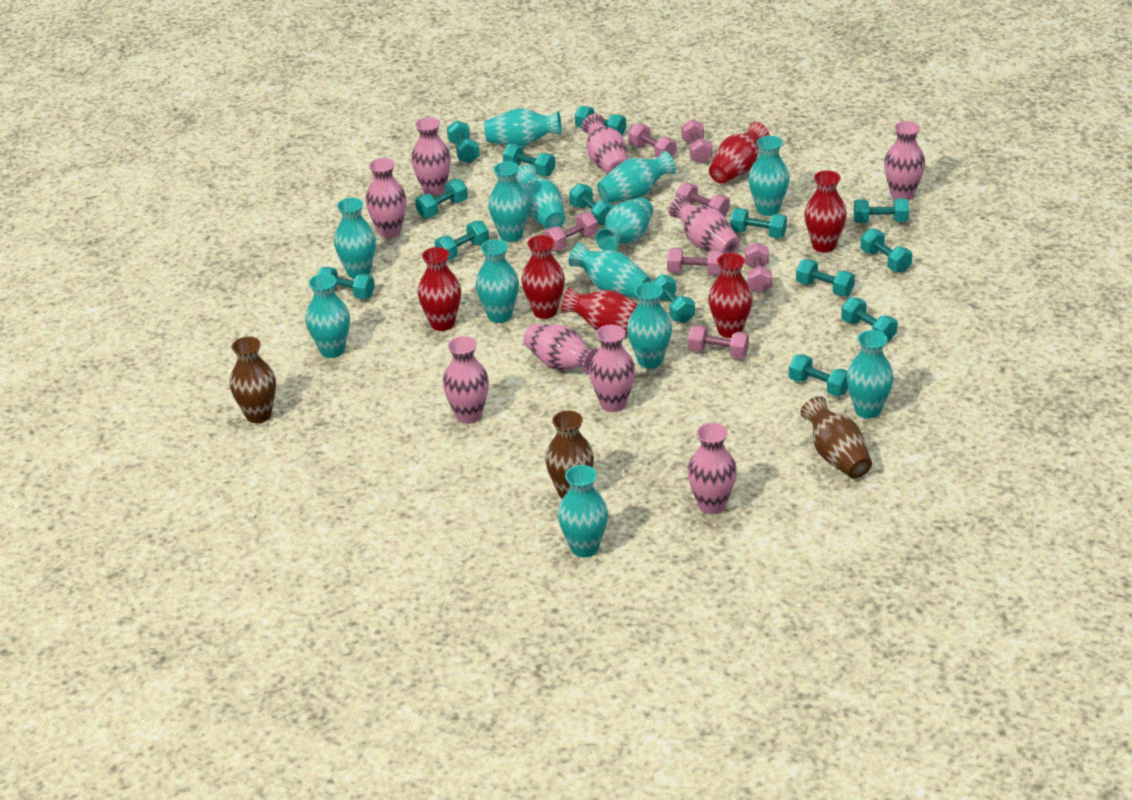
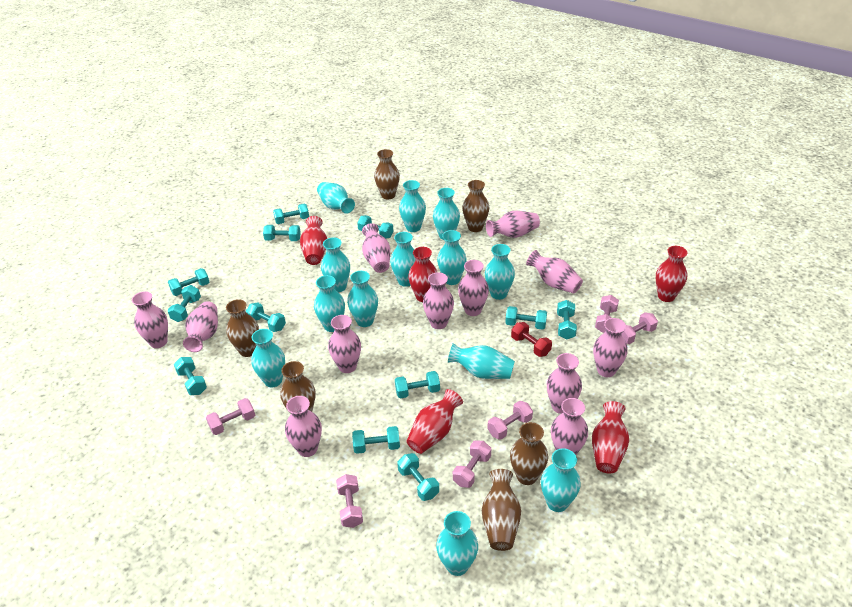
brown vase: [230,336,276,423] [545,410,594,499] [801,396,872,479] = 3 -> [226,299,259,357] [280,361,316,414] [374,149,400,200] [462,180,489,232] [482,469,521,551] [510,422,548,485] = 6
pink dumbbell: [544,212,598,251] [628,123,677,158] [667,248,723,275] [676,183,730,217] [681,119,713,163] [688,325,749,359] [745,242,772,293] = 7 -> [206,398,255,435] [336,474,363,528] [453,440,491,488] [487,401,533,440] [595,295,619,333] [622,312,658,344] = 6
pink vase: [366,158,406,238] [411,117,451,196] [443,336,489,424] [523,324,599,375] [582,114,628,173] [589,325,635,412] [668,195,740,254] [687,423,737,514] [884,121,925,200] = 9 -> [132,291,168,348] [183,301,218,352] [285,396,322,457] [328,315,361,373] [362,223,390,273] [423,272,454,329] [458,260,489,316] [486,211,540,238] [526,250,583,294] [547,353,582,414] [551,398,588,455] [593,318,628,377] = 12
red dumbbell: none = 0 -> [511,322,552,357] = 1
red vase: [418,247,461,331] [521,235,565,319] [561,287,638,334] [708,253,753,338] [709,122,770,184] [804,170,847,252] = 6 -> [300,216,327,265] [407,389,463,454] [408,247,437,302] [592,401,629,473] [656,246,688,302] = 5
turquoise dumbbell: [318,267,375,299] [415,179,468,218] [434,220,489,260] [447,120,480,163] [503,144,555,176] [569,183,614,226] [575,106,626,135] [651,274,695,323] [730,208,787,239] [789,354,848,396] [796,259,855,296] [841,297,898,342] [854,198,909,223] [860,228,912,273] = 14 -> [168,268,209,296] [168,285,201,322] [174,357,207,395] [246,302,286,332] [263,225,301,241] [273,204,309,224] [352,426,400,454] [357,215,393,239] [395,371,440,398] [397,453,439,501] [505,306,547,330] [557,300,577,339] = 12

